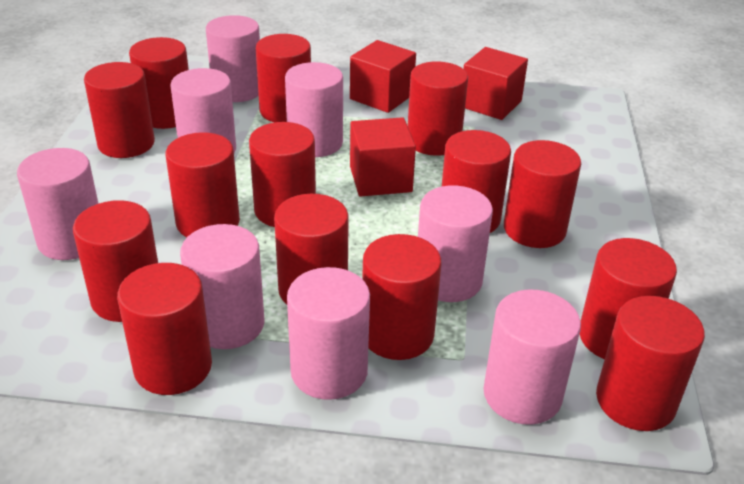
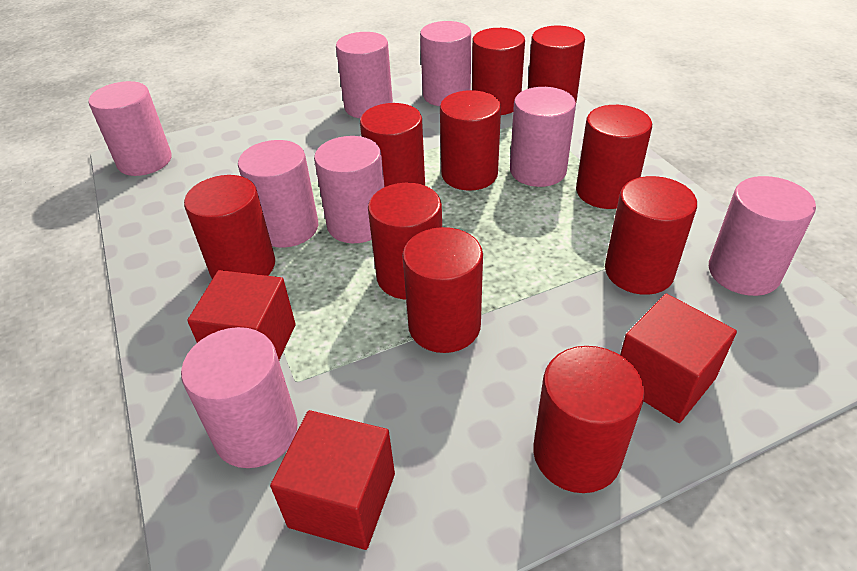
red cylinder: [73,200,158,322] [84,62,155,158] [117,263,212,395] [129,37,189,129] [166,132,240,237] [249,122,316,227] [256,34,311,122] [274,194,349,304] [362,234,441,360] [408,61,468,156] [442,130,511,233] [504,140,581,248] [580,238,677,359] [596,296,705,431] = 14 -> [184,175,275,279] [360,103,425,187] [368,183,442,299] [402,227,483,353] [440,90,501,191] [472,28,525,115] [528,26,585,102] [533,346,645,493] [576,105,652,209] [605,176,697,295] = 10

